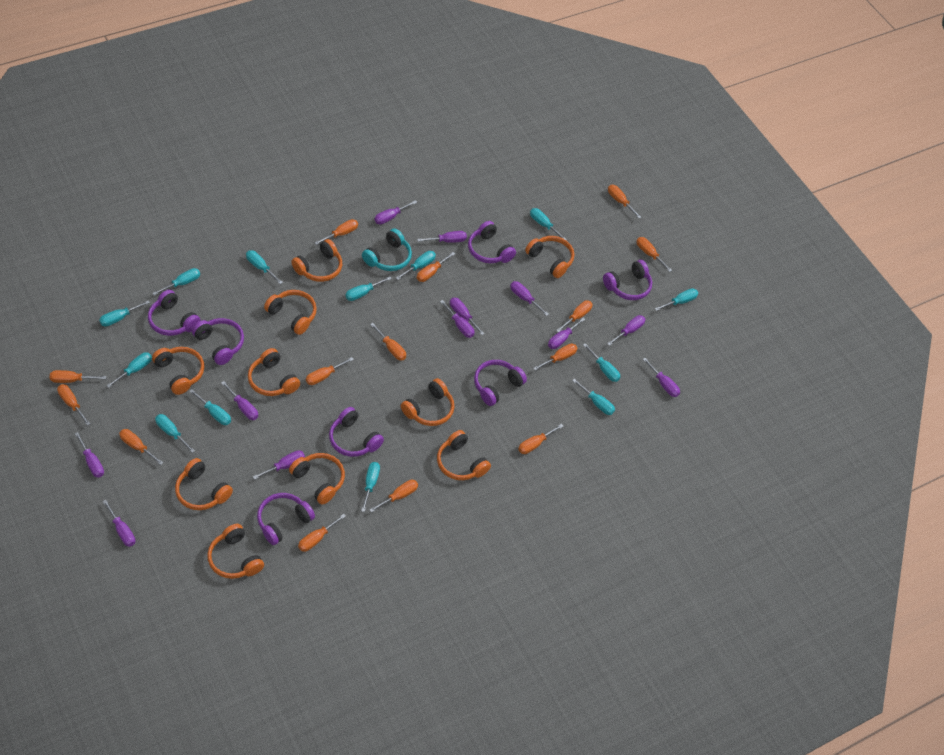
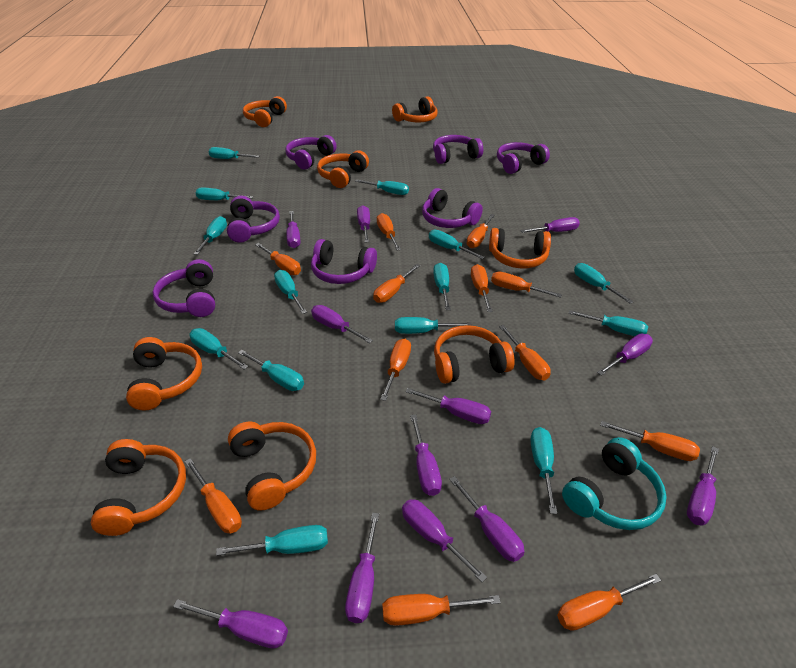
orange headphones: [152,347,204,395] [175,458,233,510] [207,524,264,579] [248,348,300,396] [264,290,317,335] [289,453,345,505] [291,239,342,282] [401,378,454,426] [437,430,491,480] [525,236,574,278] = 10 -> [91,439,186,536] [126,337,202,410] [228,421,316,511] [243,96,287,127] [317,150,369,188] [392,96,438,122] [434,325,515,384] [489,228,551,268] = 8
orange screwdriver: [50,370,106,383] [57,384,90,426] [119,429,163,465] [298,514,346,552] [306,357,354,385] [315,219,358,245] [370,323,406,361] [370,480,418,513] [417,252,455,282] [518,424,564,454] [533,344,577,371] [556,300,593,332] [608,185,641,218] [636,237,672,272] = 14 -> [185,458,242,533] [255,243,301,275] [373,264,420,303] [377,213,401,250] [380,339,411,401] [382,594,501,626] [467,214,495,248] [471,264,493,312] [491,272,562,298] [499,325,551,380] [557,574,661,631] [600,421,700,461] = 12
turquoise screwdriver: [99,300,150,327] [106,352,152,388] [153,268,200,296] [155,414,195,453] [189,389,231,425] [246,250,283,284] [345,277,392,301] [361,462,380,512] [396,251,436,280] [530,208,567,240] [572,379,615,415] [583,343,620,382] [655,288,698,311] = 13 -> [190,328,248,370] [194,216,227,255] [196,187,253,200] [209,147,259,159] [216,525,328,556] [238,350,304,391] [274,270,307,314] [355,179,409,195] [395,317,472,334] [429,230,484,259] [433,263,451,310] [531,427,557,514] [568,310,648,336] [574,263,634,304] = 14

